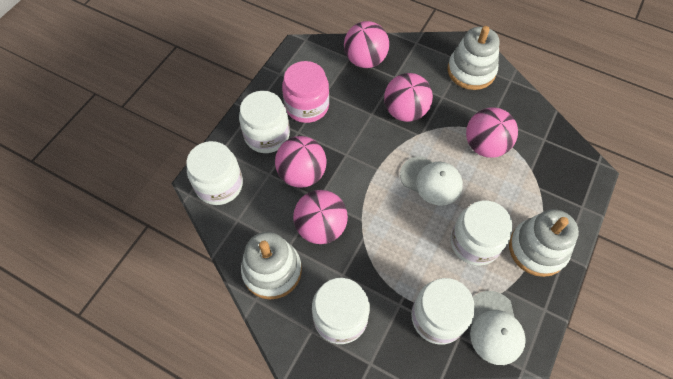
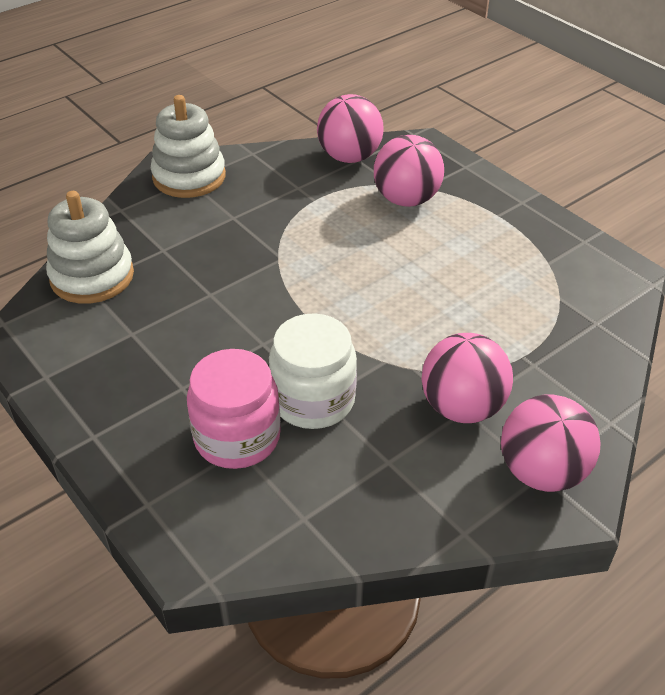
pink ball: [275,136,326,188] [293,190,348,244] [344,21,389,68] [384,73,433,122] [466,107,518,158] = 5 -> [317,94,384,163] [374,135,444,207] [422,333,513,423] [501,395,601,492] = 4
white cap: [400,156,463,206] [470,291,526,365] = 2 -> none = 0
white jar: [186,141,243,205] [239,91,290,153] [312,278,370,344] [411,278,474,345] [451,201,513,266] = 5 -> [269,313,357,429] = 1
white stacking toy: [241,232,302,300] [448,26,500,90] [509,209,579,277] = 3 -> [46,191,134,304] [151,95,226,198] = 2

